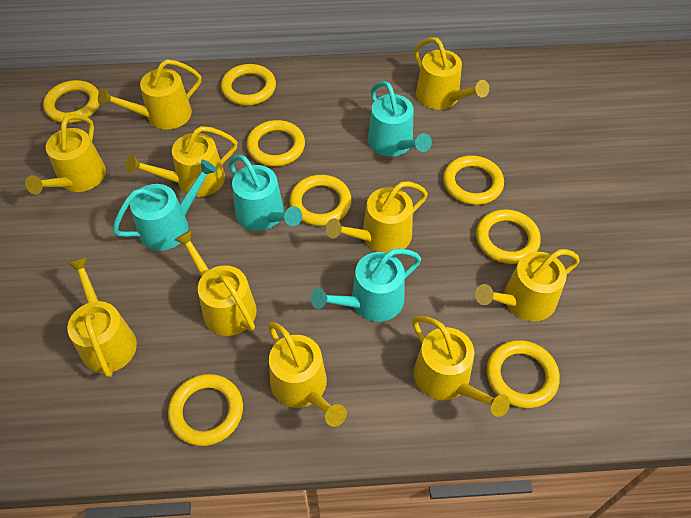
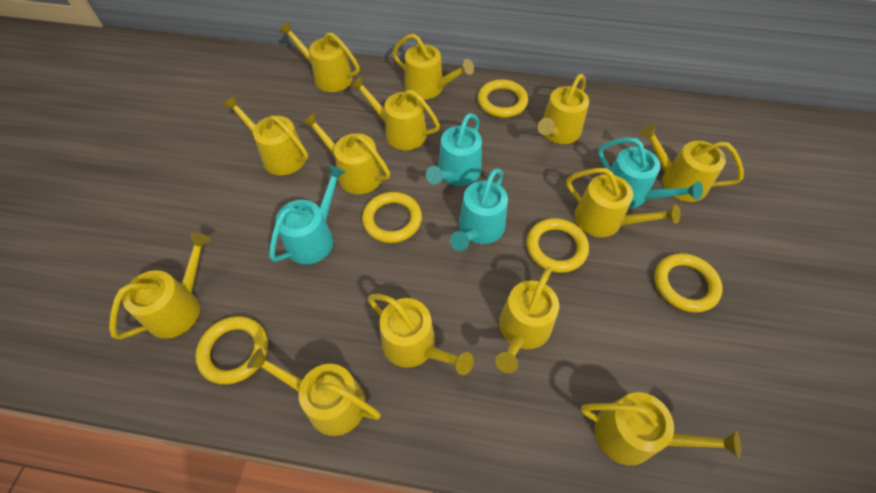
yellow ring: [43,80,100,123] [168,374,243,446] [221,64,276,106] [246,120,305,167] [290,175,352,226] [443,155,504,205] [476,209,541,264] [486,340,560,409] = 8 -> [195,316,268,384] [362,192,422,243] [477,79,528,118] [526,218,589,273] [654,253,723,313] = 5
yellow watering can: [25,114,106,194] [67,257,137,377] [98,59,201,130] [126,126,237,197] [174,230,257,336] [268,322,347,427] [326,181,428,253] [412,316,510,417] [414,37,489,110] [475,249,580,321] = 10 -> [109,232,211,339] [223,96,308,175] [247,348,381,436] [279,21,360,92] [302,112,390,194] [350,76,440,150] [367,294,474,375] [392,33,474,100] [495,267,559,373] [538,74,589,144] [566,168,681,237] [581,392,741,466] [640,123,744,202] = 13

